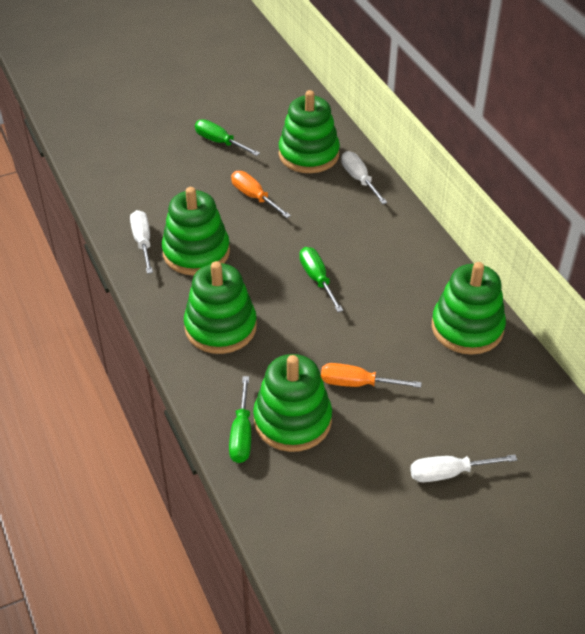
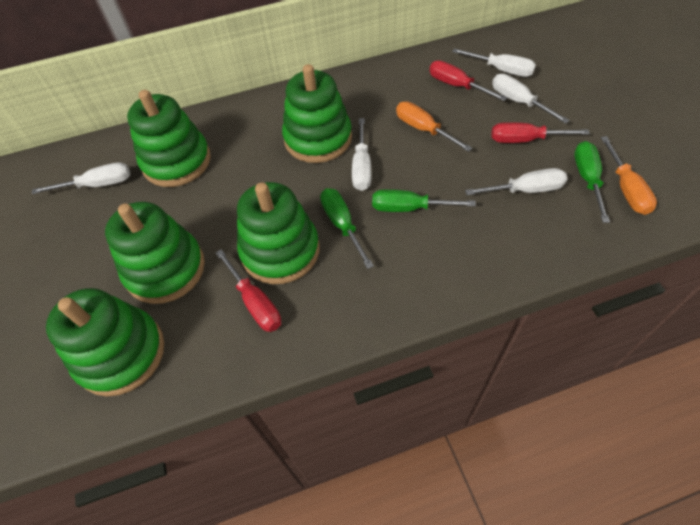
red screwdriver: none = 0 -> [216,249,281,332] [429,61,507,101] [492,122,590,143] = 3
white screwdriver: [130,210,153,274] [341,151,387,204] [410,455,517,482] = 3 -> [32,162,131,194] [352,118,372,191] [452,48,536,77] [465,168,567,195] [492,74,570,124] = 5

